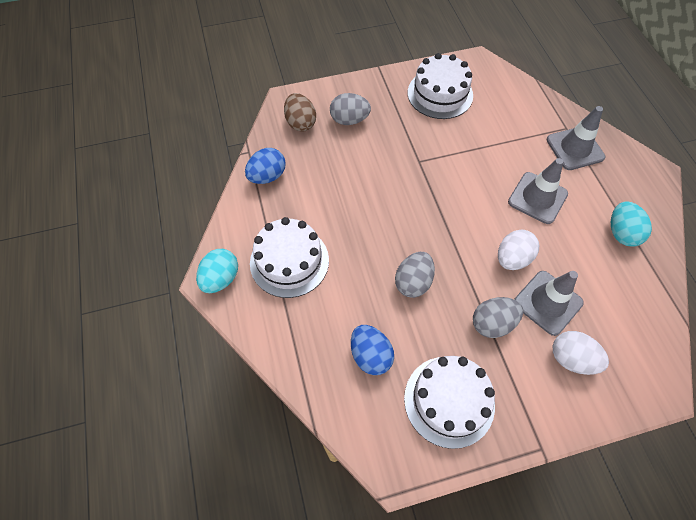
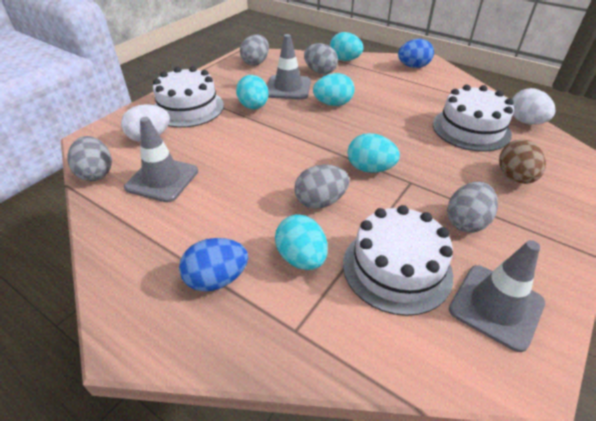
grey egg: [330,93,371,125] [395,252,435,298] [473,297,523,338] = 3 -> [67,136,112,181] [240,34,269,65] [294,165,350,209] [304,43,338,74] [447,181,498,233] = 5
turquoise egg: [196,249,238,293] [611,201,652,247] = 2 -> [236,75,269,109] [275,215,328,270] [313,73,355,106] [330,32,363,61] [348,133,400,173] = 5

